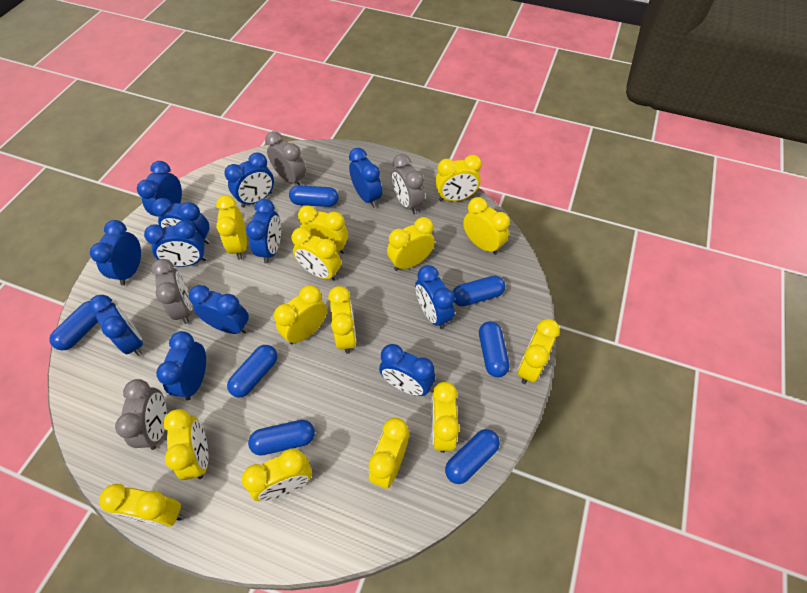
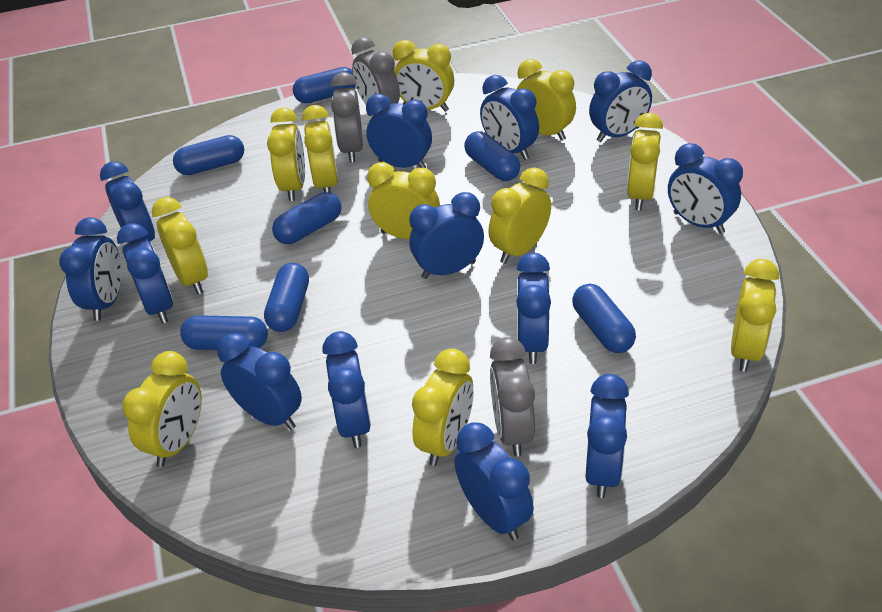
blue clock: [89,295,143,356] [90,220,141,285] [137,161,182,217] [144,220,207,267] [152,198,210,244] [156,331,206,400] [189,285,249,334] [224,153,274,208] [246,199,281,264] [349,148,382,208] [379,344,435,396] [415,265,455,329] = 12 -> [59,217,121,321] [100,161,155,243] [117,223,173,324] [217,333,302,430] [323,331,371,448] [366,94,432,168] [409,192,484,279] [454,422,534,540] [480,75,539,160] [516,253,551,364] [585,374,629,498] [589,60,652,142] [668,143,743,234] = 13
grey clock: [115,379,167,450] [151,259,192,324] [265,131,306,186] [392,154,425,215] = 4 -> [331,72,363,162] [351,37,400,104] [490,337,535,456] = 3
yellow clock: [99,484,183,527] [164,409,208,480] [216,195,247,260] [242,448,312,501] [274,285,327,345] [292,227,341,281] [298,205,348,254] [328,286,357,354] [369,418,409,488] [387,217,435,271] [431,382,459,453] [435,155,482,201] [463,197,510,255] [517,319,560,384] = 14 -> [122,351,202,467] [152,197,208,294] [267,107,305,201] [302,105,338,193] [367,162,440,239] [393,40,454,112] [412,349,473,466] [488,168,551,264] [516,59,576,141] [627,113,663,210] [731,259,779,372] = 11

